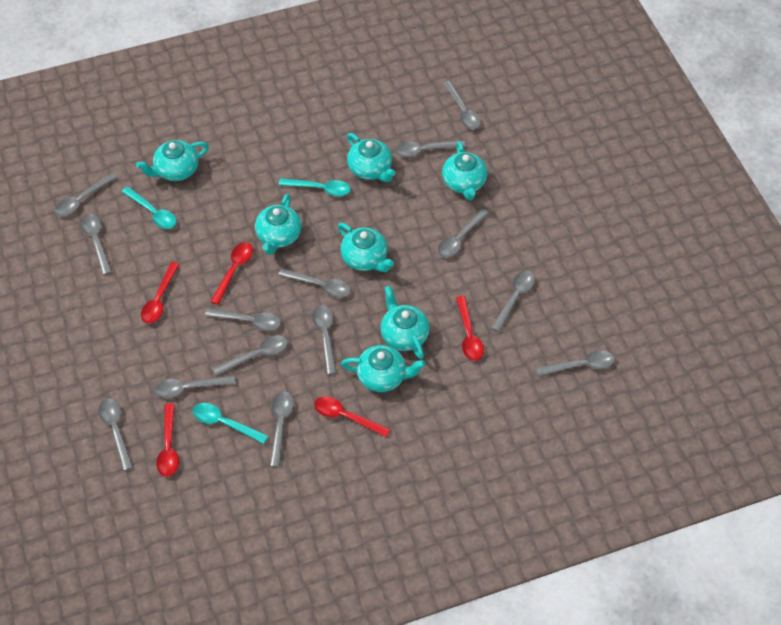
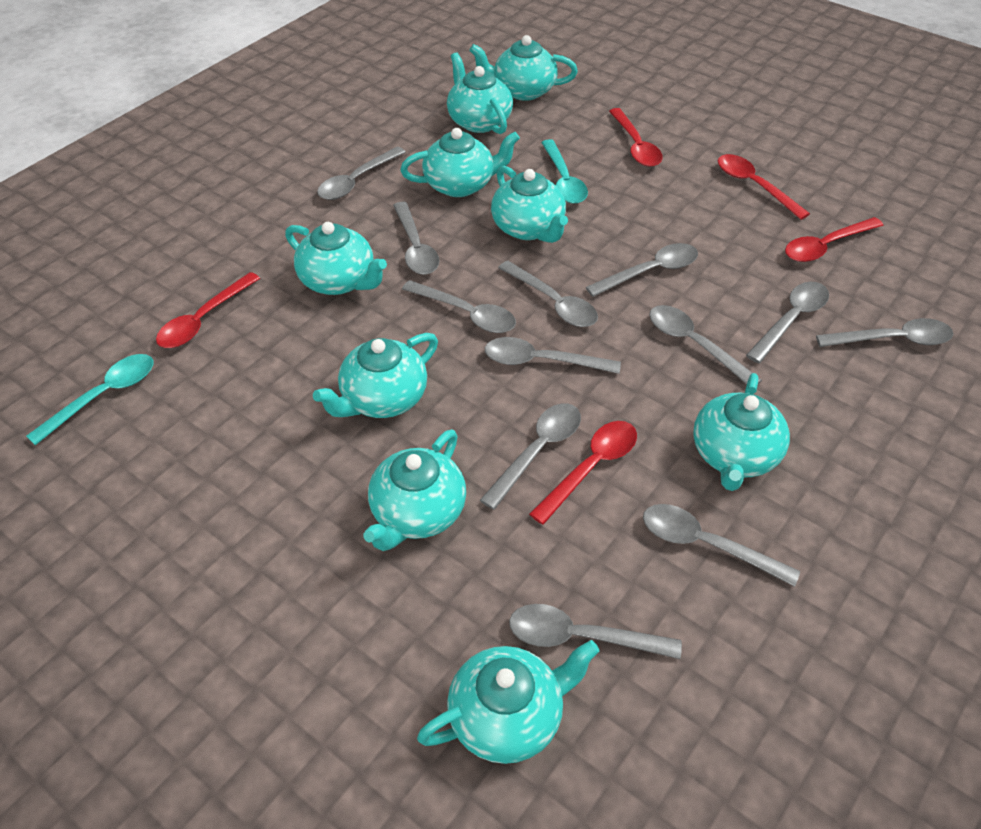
grey spoon: [55,173,118,216] [80,214,112,275] [98,398,133,471] [154,376,236,398] [205,308,281,331] [213,335,288,376] [270,391,294,467] [278,268,351,298] [312,305,337,375] [395,140,466,157] [438,209,489,258] [443,81,481,130] [491,271,535,332] [536,350,615,376] = 14 -> [317,147,405,200] [393,202,440,275] [402,280,516,333] [480,403,581,510] [485,337,621,374] [498,261,598,327] [509,604,682,659] [586,243,698,297] [643,504,800,587] [649,305,762,384] [746,282,829,363] [816,318,953,347] = 12
turquoise spoon: [122,186,176,229] [193,403,268,444] [278,178,350,196] = 3 -> [26,354,153,445] [541,139,588,204] = 2
turquoise teapot: [136,140,209,181] [255,194,302,255] [338,223,394,272] [341,345,425,392] [347,133,395,182] [381,286,430,359] [442,141,487,200] = 7 -> [285,222,387,295] [313,333,438,418] [363,429,466,551] [400,128,520,197] [417,640,599,764] [447,52,513,134] [469,35,578,101] [491,166,568,243] [693,373,790,491] = 9

